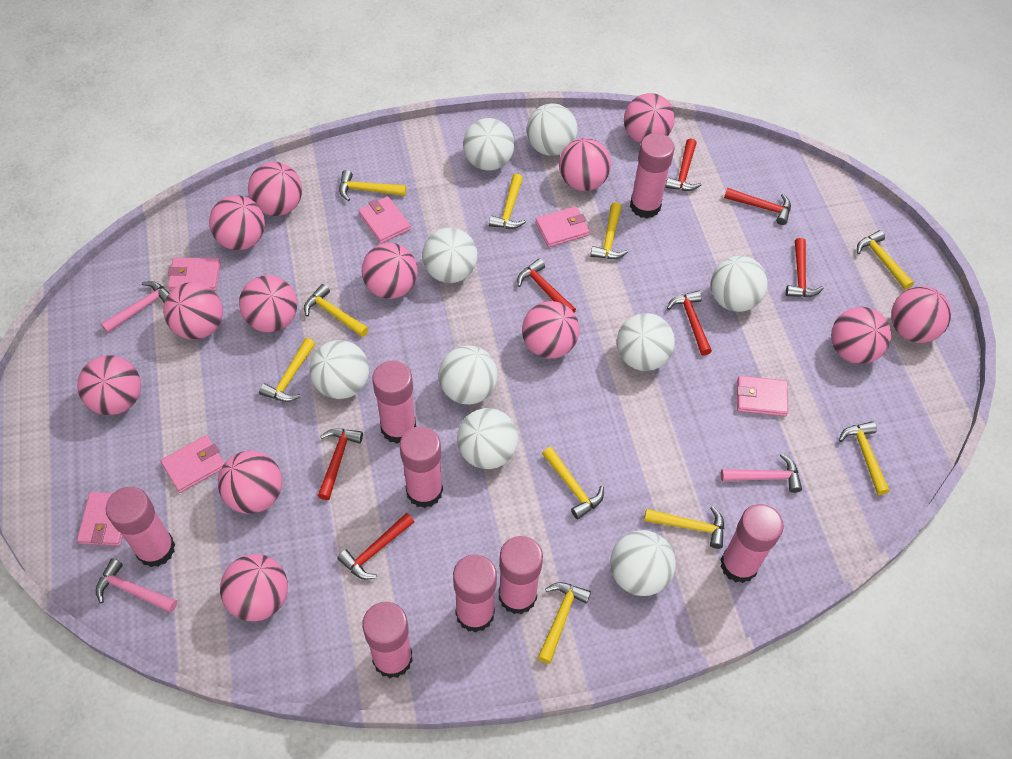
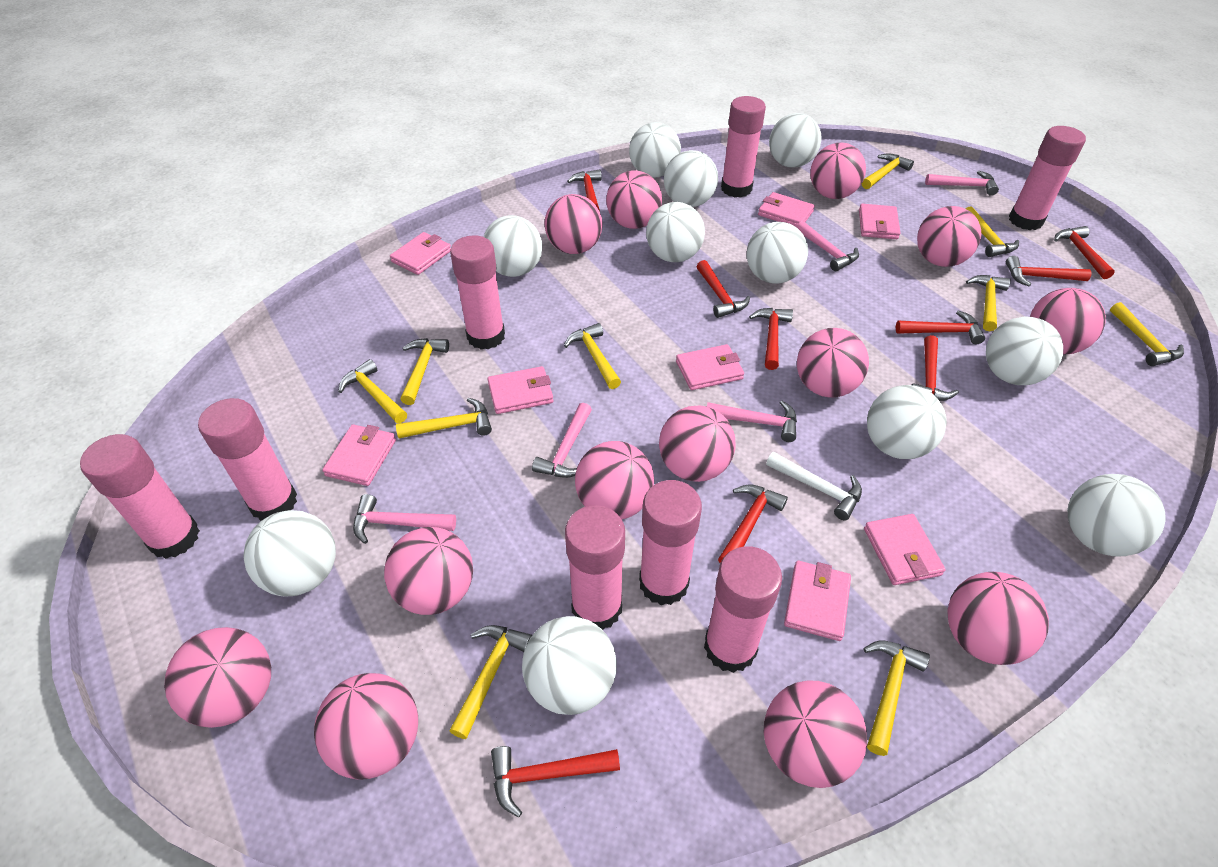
pink hammer: [96,558,177,613] [101,281,169,333] [721,454,802,493] = 3 -> [353,494,456,544] [532,403,592,478] [707,401,797,442] [797,221,859,271] [925,171,999,196] = 5
pink wallet: [77,492,123,546] [160,435,225,493] [168,258,221,291] [358,196,411,244] [535,206,590,247] [737,375,788,417] = 6 -> [322,424,396,486] [390,232,451,275] [487,366,553,414] [676,344,744,390] [758,192,815,227] [784,561,851,641] [859,204,901,239] [864,514,945,585] = 8
red hammer: [318,428,363,500] [337,513,414,580] [517,259,576,313] [665,138,702,191] [667,290,712,356] [724,188,791,225] [786,238,824,297] = 7 -> [491,746,620,818] [567,169,602,211] [696,260,750,318] [718,484,788,563] [749,308,793,370] [896,310,985,344] [912,335,959,401] [1006,256,1091,286] [1054,226,1115,279] = 9
white ball: [309,340,369,399] [422,227,478,283] [439,346,498,405] [457,408,518,469] [463,118,515,171] [527,103,578,156] [610,530,676,596] [617,313,675,371] [711,256,768,312] = 9 -> [243,510,336,596] [484,215,542,277] [522,616,617,715] [629,122,681,177] [646,202,705,262] [664,150,718,207] [747,222,808,284] [769,113,822,168] [867,385,947,459] [986,317,1063,385] [1067,474,1166,557] = 11
white hammer: none = 0 -> [766,452,862,520] = 1

